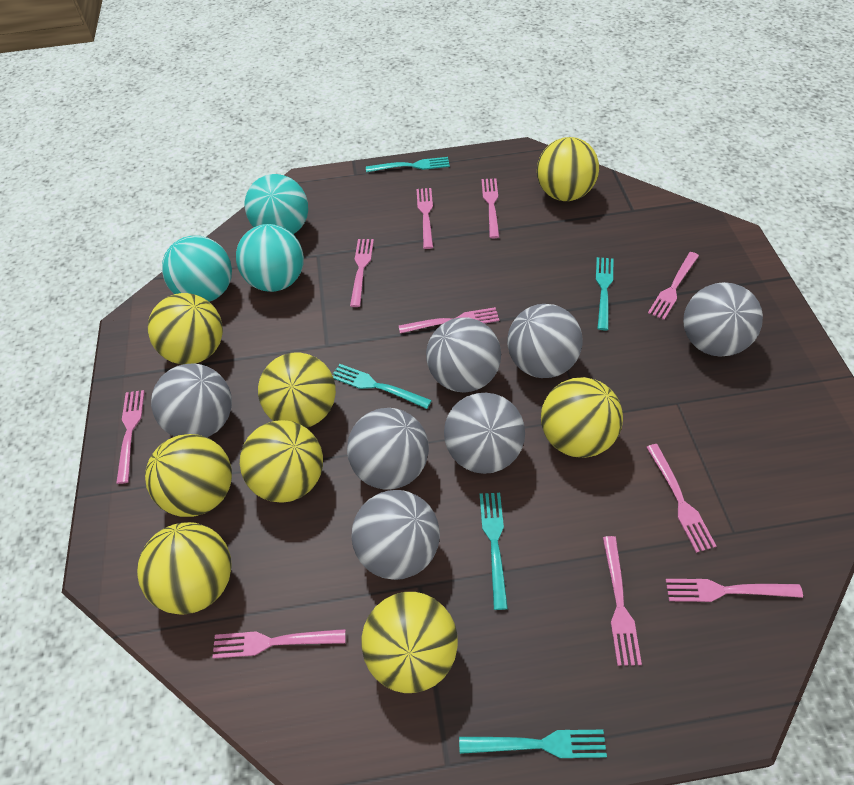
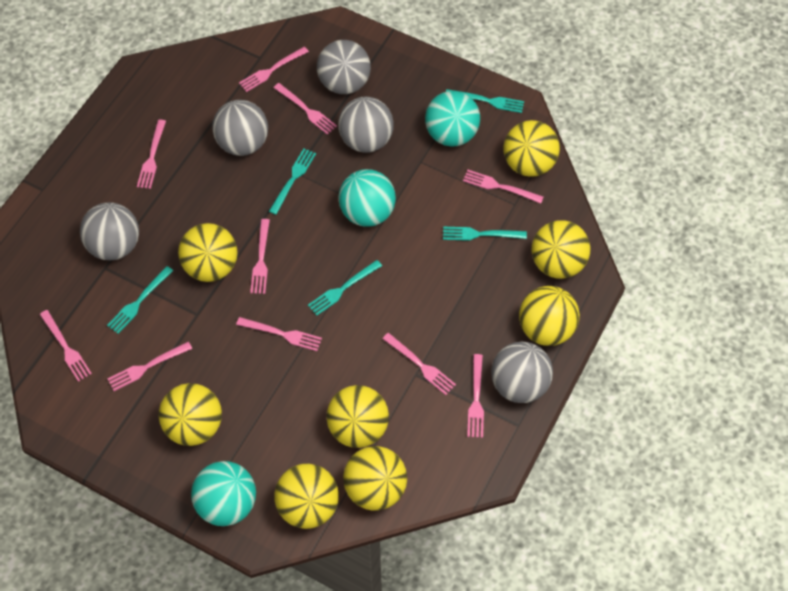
grey ball: [151,364,232,437] [347,408,429,490] [351,490,440,580] [426,318,501,393] [444,393,525,474] [507,304,583,378] [683,282,763,357] = 7 -> [80,202,139,260] [212,100,268,156] [317,40,371,94] [338,97,394,153] [491,342,553,403] = 5

